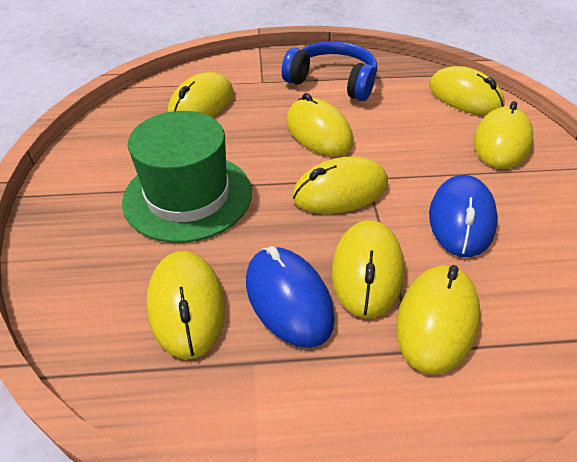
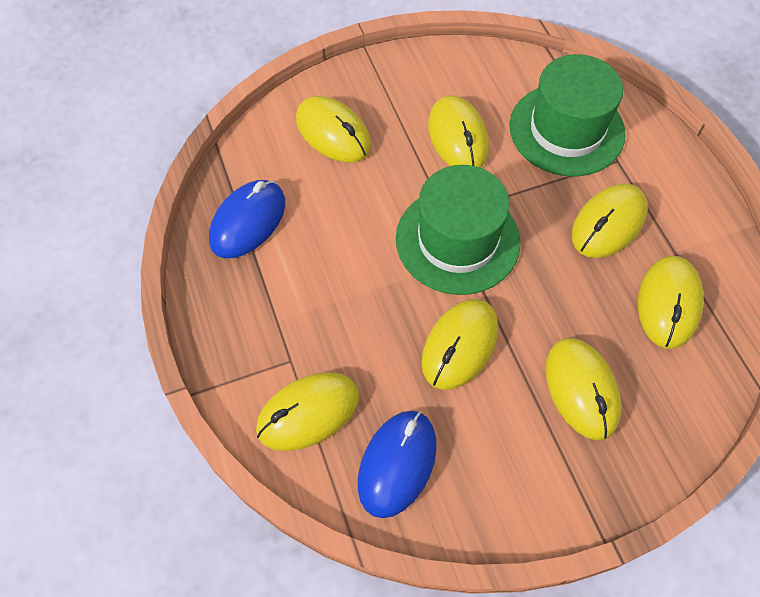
blue headphones: [282,41,377,101] = 1 -> none = 0
green hat: [122,111,252,243] = 1 -> [396,165,520,295] [509,54,626,176] = 2
yellow mouse: [147,251,225,359] [168,72,234,117] [286,93,353,156] [292,156,388,214] [332,220,404,318] [396,265,481,375] [429,66,505,116] [474,101,533,169] = 8 -> [256,372,360,451] [296,96,371,163] [421,299,498,390] [428,95,489,168] [545,338,621,440] [572,184,648,258] [638,256,704,349] = 7

